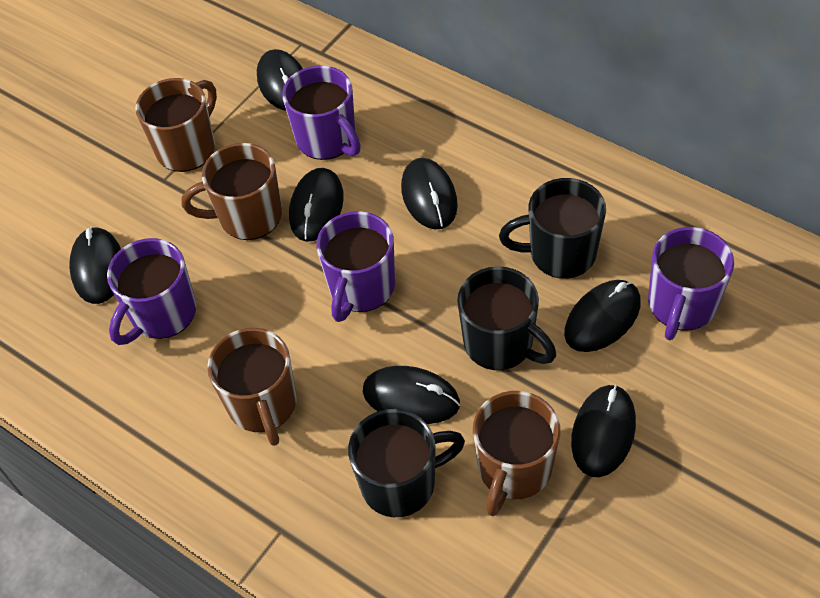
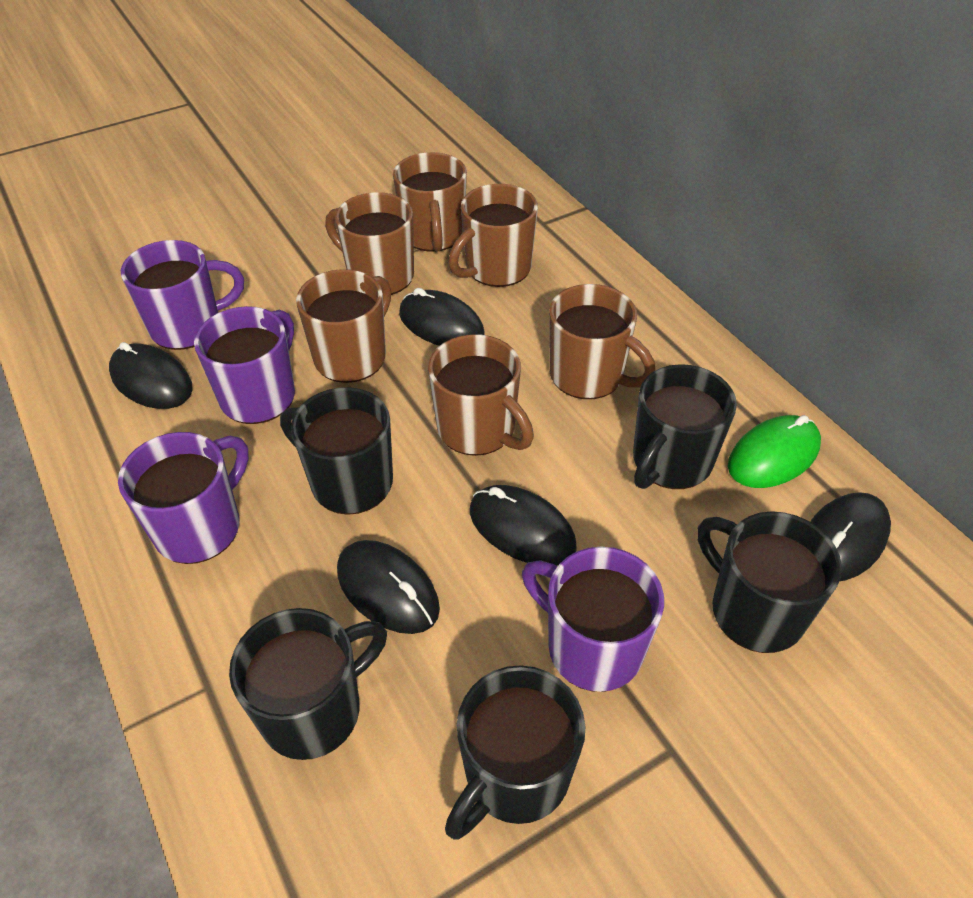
black mouse: [69,227,121,304] [257,49,303,111] [289,168,344,242] [363,366,460,424] [401,158,458,229] [564,280,641,352] [571,385,636,477] = 7 -> [109,342,193,409] [337,540,440,634] [399,288,485,346] [470,485,577,566] [810,492,891,581] = 5
black mug: [348,409,465,517] [457,266,556,370] [499,178,606,279] = 3 -> [229,608,387,760] [280,387,393,515] [445,665,586,840] [633,364,737,489] [697,511,842,653] = 5
brown mug: [135,78,217,172] [181,143,282,240] [207,328,297,446] [473,391,560,516] = 4 -> [296,269,391,383] [325,192,414,295] [393,152,467,252] [428,334,534,456] [448,184,538,287] [549,284,655,399] = 6
green mouse: none = 0 -> [728,415,821,488] = 1

